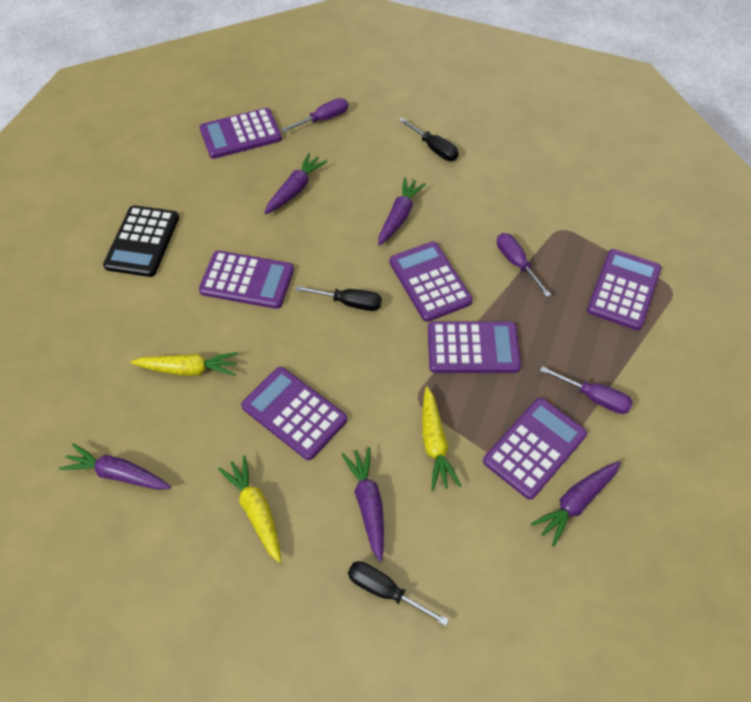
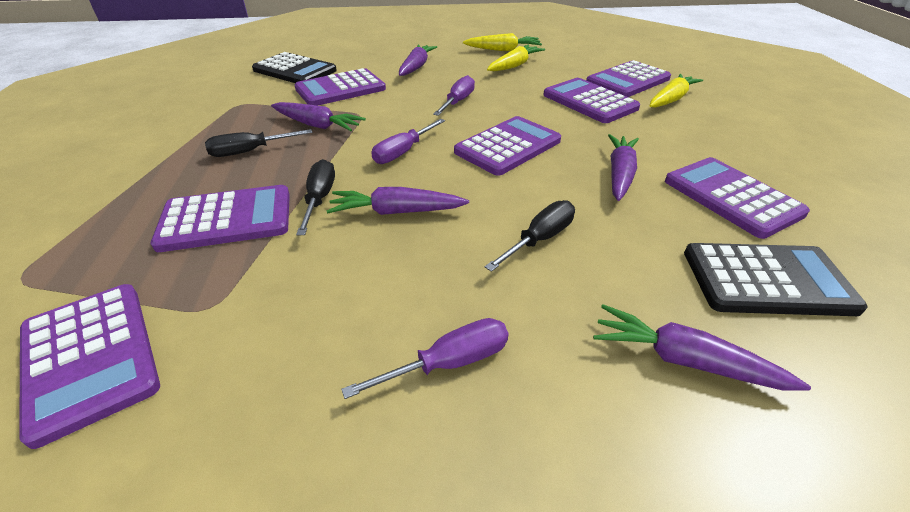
black calculator: [103,205,179,277] = 1 -> [252,52,337,83] [684,243,868,316] = 2

